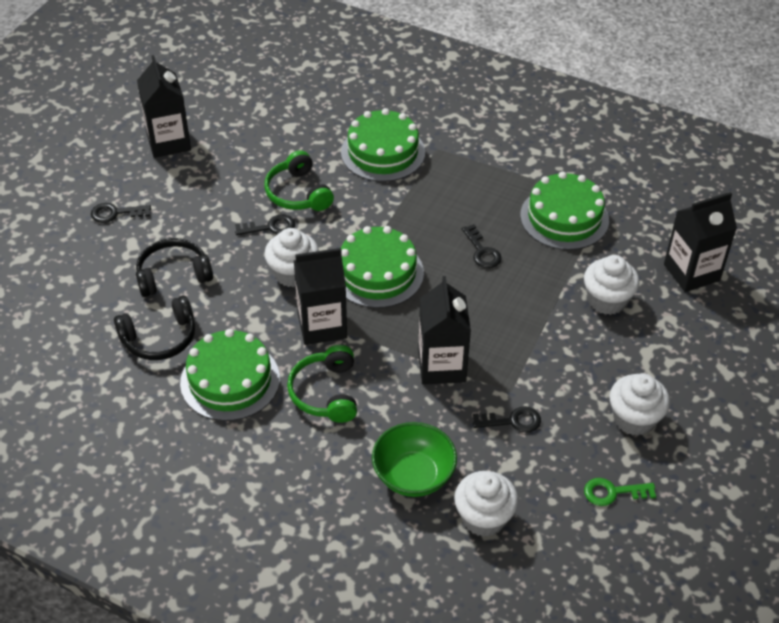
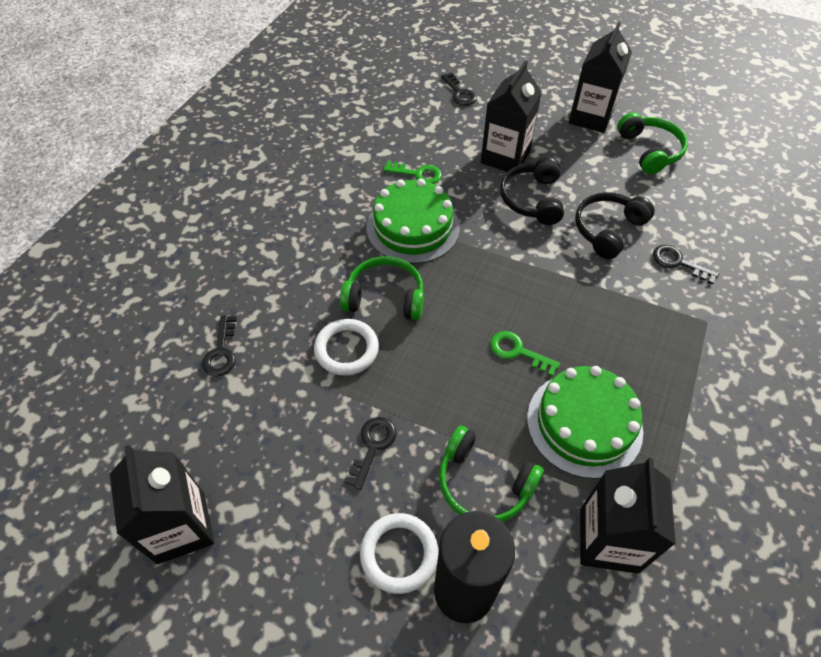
black candle: none = 0 -> [434,511,515,623] = 1
green bowl: [372,422,457,497] = 1 -> none = 0
green cake: [180,329,280,421] [341,108,425,182] [341,226,424,308] [520,171,609,250] = 4 -> [366,179,460,264] [527,366,643,479] = 2
green headphones: [264,150,334,211] [287,345,357,423] = 2 -> [340,256,424,320] [439,426,544,522] [617,112,688,175] = 3
green key: [584,478,656,506] = 1 -> [383,161,442,184] [490,331,560,377] = 2
white cupcake: [264,228,319,287] [454,471,518,537] [584,255,640,315] [609,373,670,436] = 4 -> none = 0
white ring: none = 0 -> [314,319,379,376] [360,513,438,594] = 2

